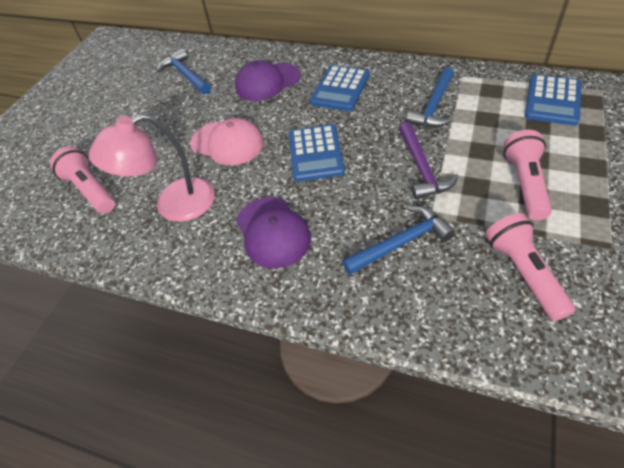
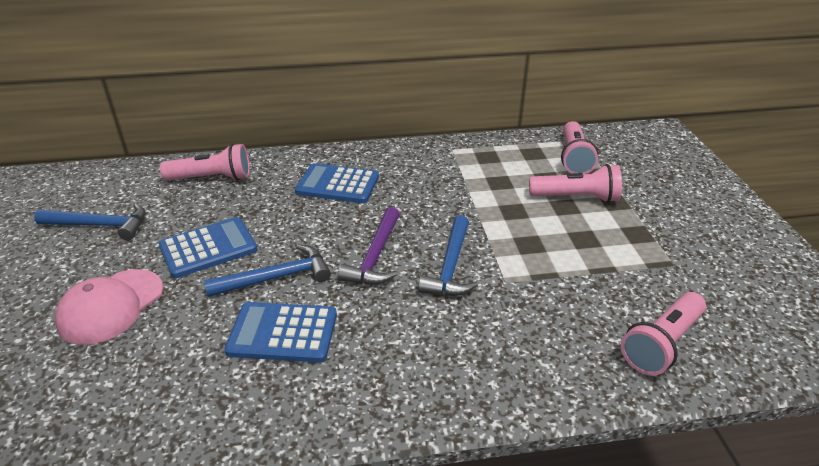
pink flashlight: [50,147,115,214] [486,213,575,321] [503,130,552,220] = 3 -> [160,144,250,180] [529,164,622,203] [561,121,598,174] [621,292,706,376] = 4
pink lamp: [89,113,215,222] = 1 -> none = 0
purple cap: [235,60,301,101] [236,197,311,269] = 2 -> none = 0

